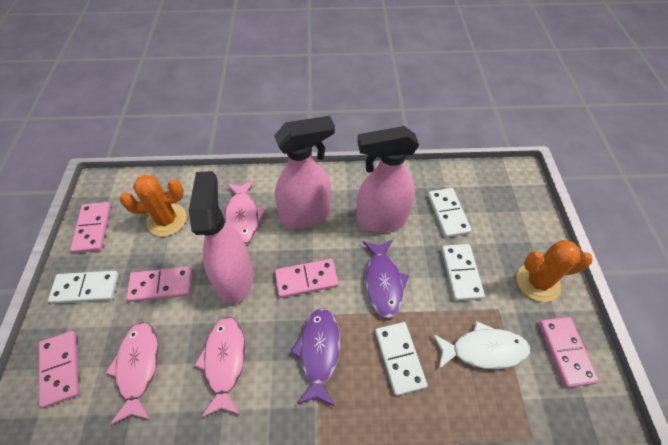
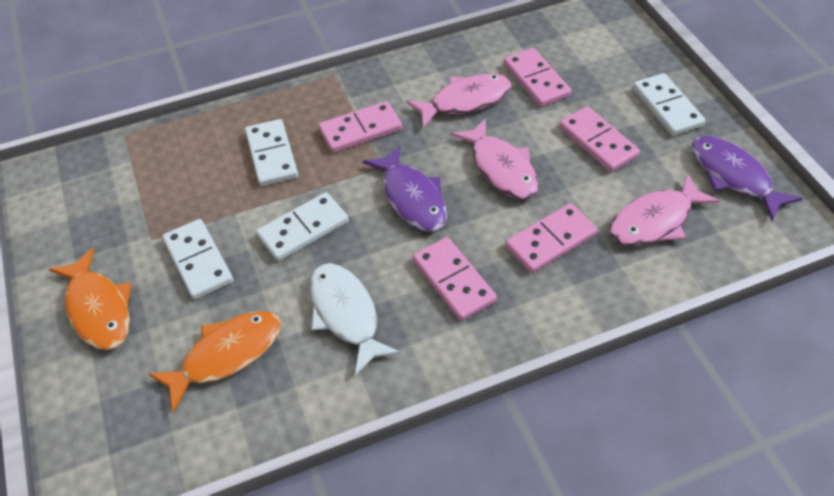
orange cactus: [120,175,187,236] [517,240,593,302] = 2 -> none = 0
orange fish: none = 0 -> [49,248,131,350] [149,311,281,412] = 2
pink spray bottle: [189,171,253,304] [274,116,335,229] [357,126,419,233] = 3 -> none = 0

